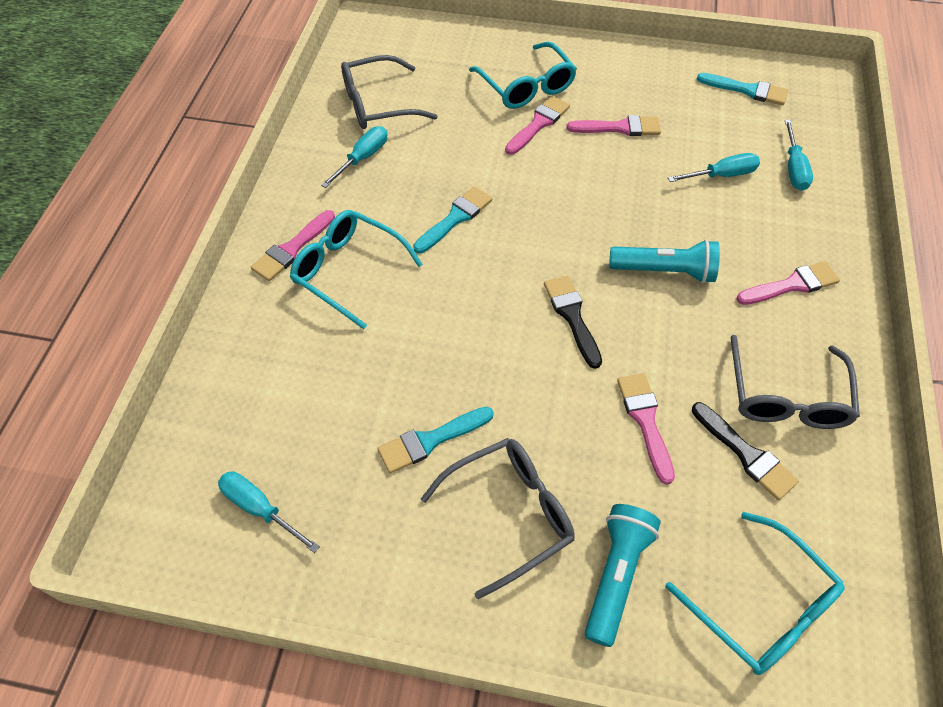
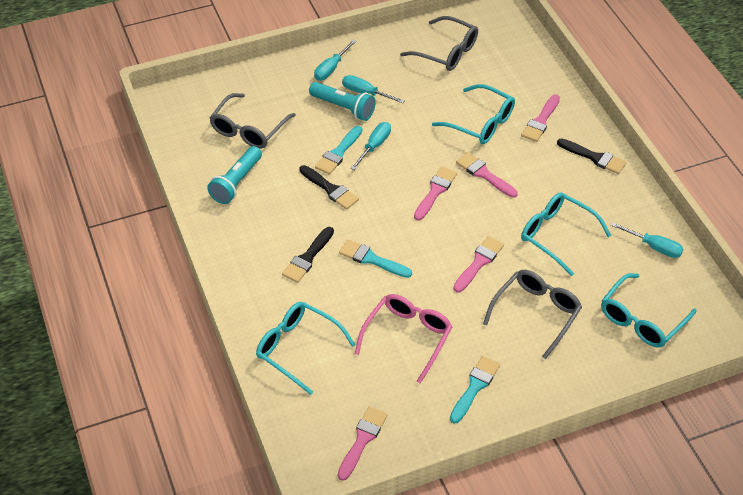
black brush: [544,276,602,369] [692,402,799,500] = 2 -> [282,227,334,283] [299,165,359,209] [557,138,626,174] = 3
pink glasses: none = 0 -> [355,294,453,383] = 1
turquoise glasses: [290,210,423,330] [469,42,577,109] [665,512,845,675] = 3 -> [256,302,355,395] [432,84,515,144] [521,193,611,276] [601,273,697,348] = 4

